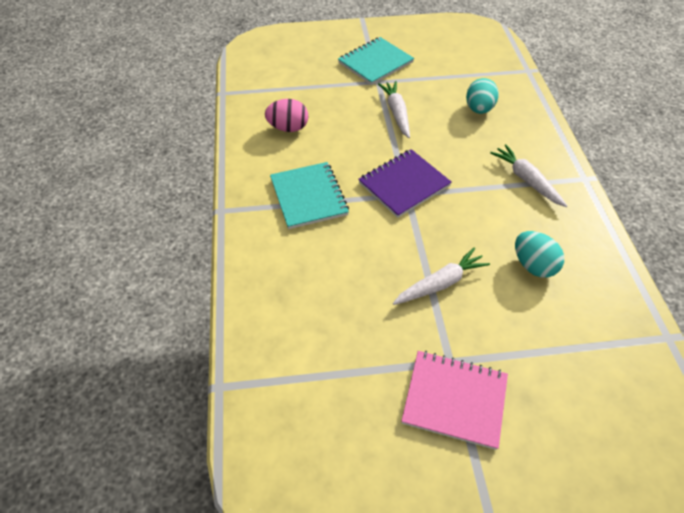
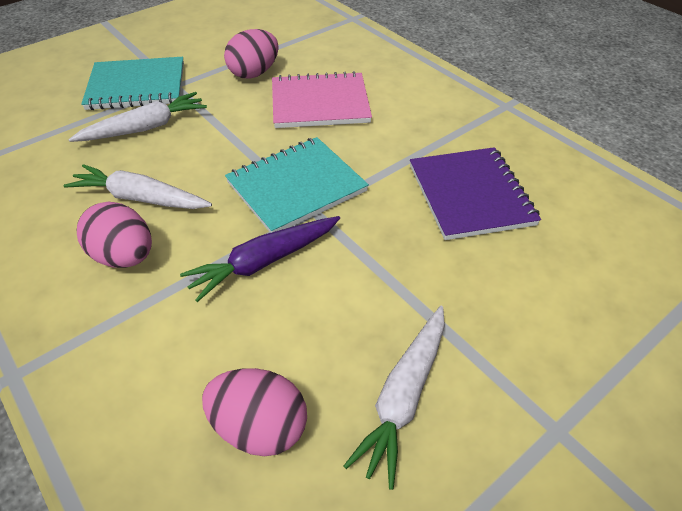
pink egg: [265,99,308,132] = 1 -> [77,202,152,268] [202,368,307,456] [224,29,279,78] = 3
purple carrot: none = 0 -> [180,216,340,302] = 1
turquoise egg: [466,78,499,114] [515,231,564,277] = 2 -> none = 0

